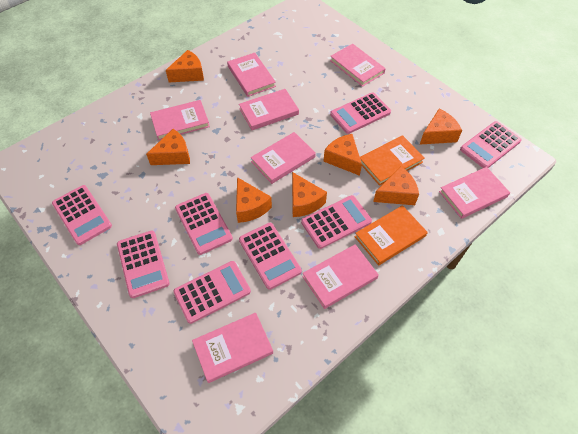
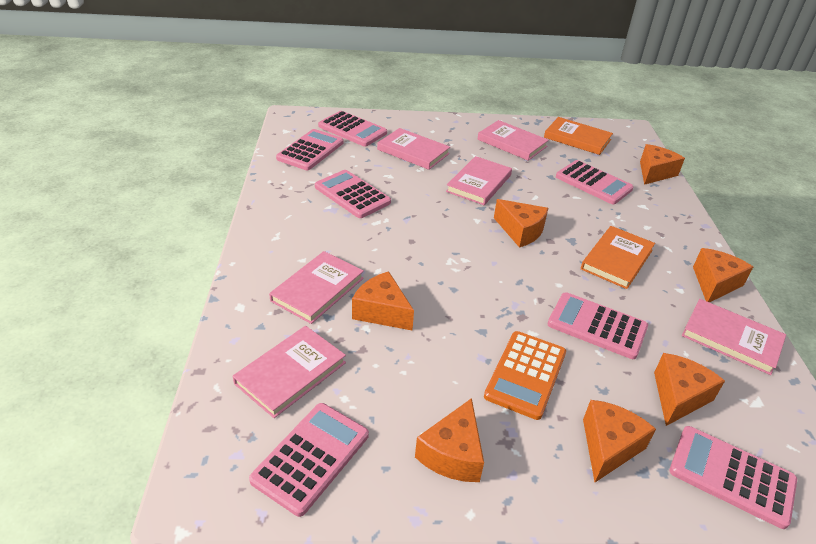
orange calculator: none = 0 -> [484,331,566,420] = 1
pink book: [150,100,210,141] [192,312,273,383] [227,53,276,97] [239,89,299,130] [251,132,316,184] [302,244,379,309] [330,44,386,87] [439,167,510,219] = 8 -> [233,326,346,418] [269,251,364,324] [377,128,450,170] [446,156,512,205] [477,120,549,161] [682,299,786,375] = 6
pink calculator: [52,185,112,245] [117,230,170,298] [173,261,251,324] [175,193,233,255] [239,223,302,290] [301,195,372,249] [330,92,391,134] [460,121,522,168] = 8 -> [249,403,369,517] [276,129,344,170] [315,170,391,218] [318,111,387,146] [548,292,648,359] [556,160,634,204] [670,426,797,529] = 7

